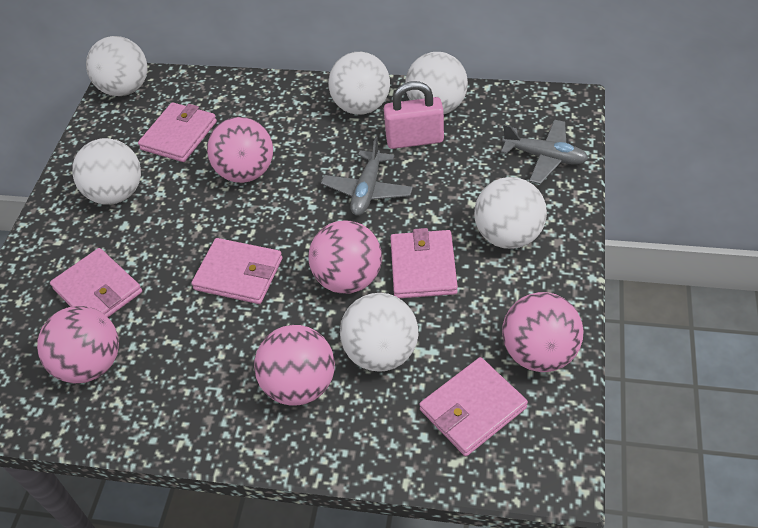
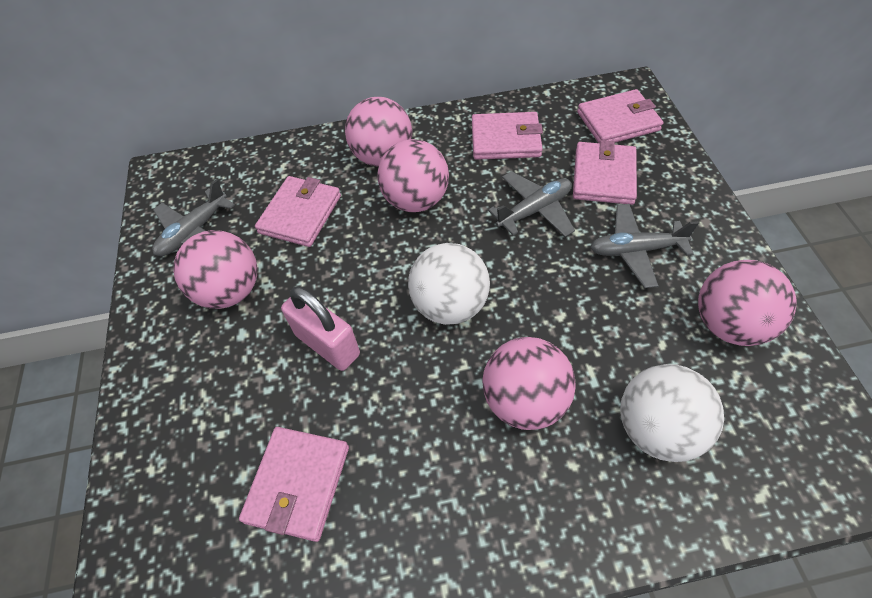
grey plane: [321,136,413,216] [501,120,588,184] = 2 -> [152,179,235,256] [488,171,575,237] [590,204,699,288] = 3
white ball: [72,138,141,205] [86,36,147,96] [328,52,390,115] [340,293,418,372] [405,52,468,114] [474,177,547,249] = 6 -> [408,243,490,325] [620,364,724,462] = 2

